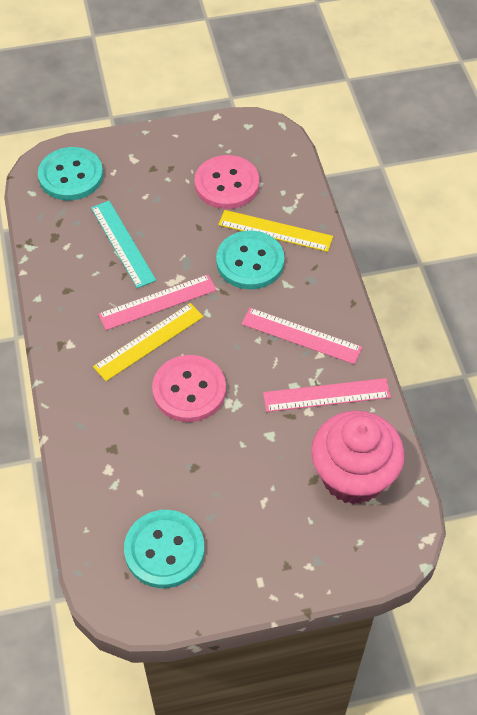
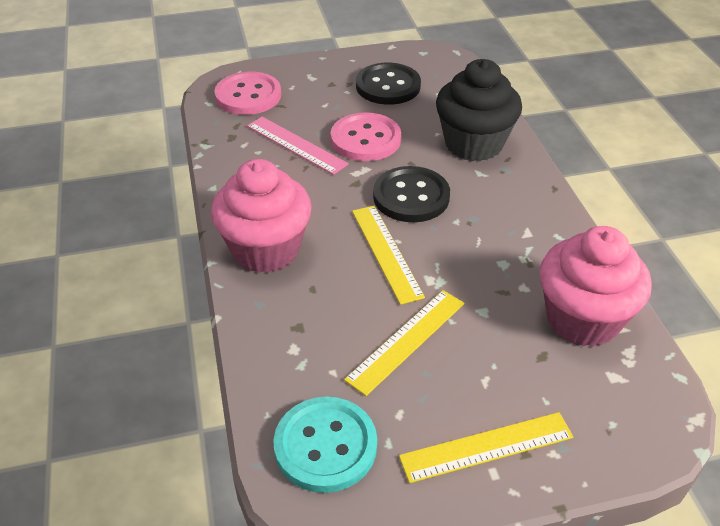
black button: none = 0 -> [356,63,421,105] [373,166,450,222] = 2
black cupcake: none = 0 -> [436,59,522,161] = 1
pink cupcake: [311,411,405,504] = 1 -> [211,159,312,273] [540,226,652,347] = 2
pink ruler: [98,275,216,330] [241,308,362,364] [263,378,391,412] = 3 -> [247,117,349,175] = 1
turquoise button: [38,147,103,200] [124,510,205,588] [216,230,285,289] = 3 -> [273,397,377,493] = 1
turquoise ruler: [91,201,156,288] = 1 -> none = 0
yellow ruler: [93,303,204,381] [218,210,333,252] = 2 -> [344,290,464,396] [352,206,425,305] [399,412,574,483] = 3

